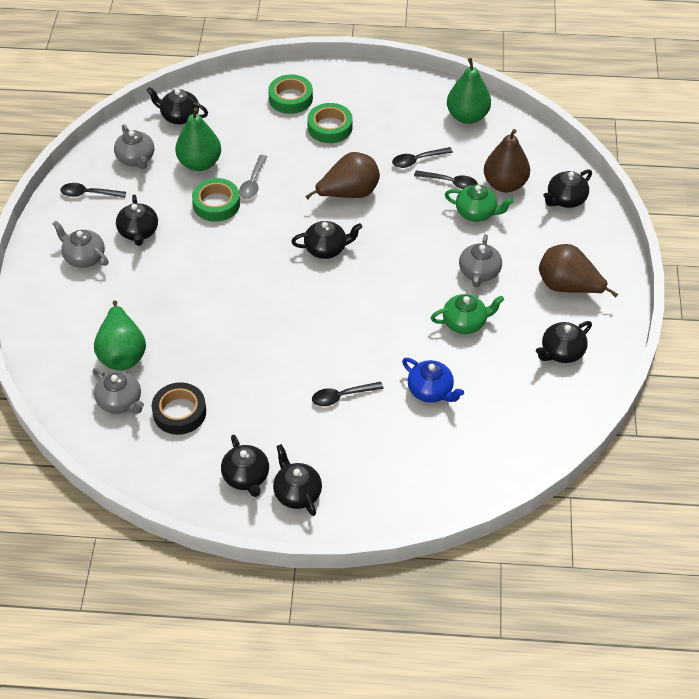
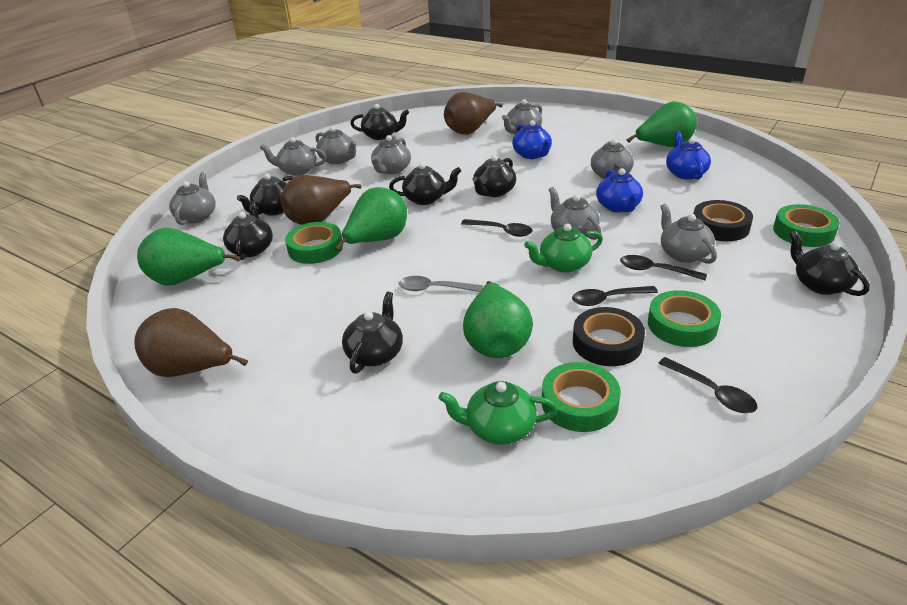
black tape: [152,382,206,435] = 1 -> [573,307,645,366] [693,200,753,241] = 2
blue teapot: [402,358,464,403] = 1 -> [512,120,552,159] [596,168,643,213] [666,131,711,179] = 3
green pear: [94,301,146,371] [175,107,221,171] [447,58,491,124] = 3 -> [137,228,240,285] [335,187,407,251] [463,281,533,358] [627,101,697,147] = 4
green tape: [192,178,240,222] [268,74,313,114] [307,103,352,143] = 3 -> [285,222,343,264] [542,362,621,432] [648,290,721,347] [773,204,840,247] = 4
grey teapot: [52,221,109,268] [93,368,144,414] [114,124,154,169] [459,234,502,287] = 4 -> [169,172,216,225] [260,137,327,176] [316,126,357,164] [371,135,411,174] [502,99,542,134] [549,187,601,240] [591,139,634,179] [660,204,717,264] = 8

